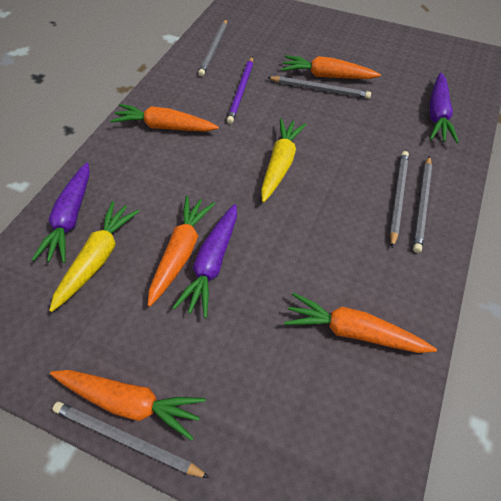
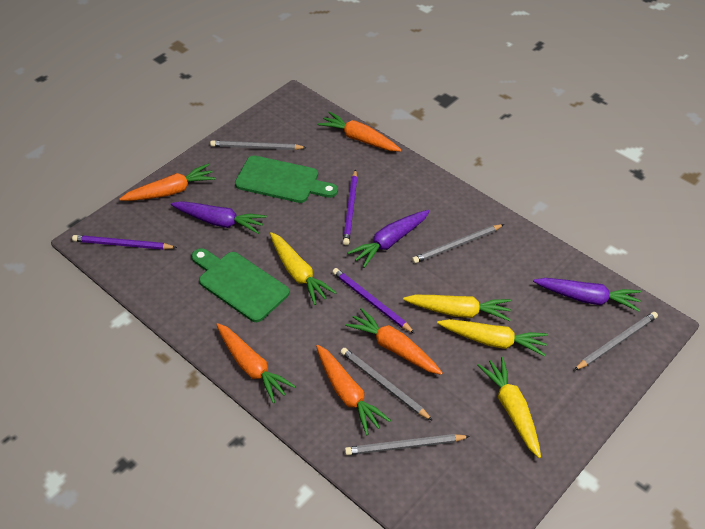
green cutting board: none = 0 -> [191,248,290,322] [235,155,338,203] = 2
purple pencil: [227,56,253,124] = 1 -> [72,235,177,250] [332,268,415,334] [343,169,358,245] = 3
yellow carrot: [49,201,139,312] [261,118,307,203] = 2 -> [270,232,337,305] [403,295,511,321] [437,319,548,356] [477,357,541,458] = 4

